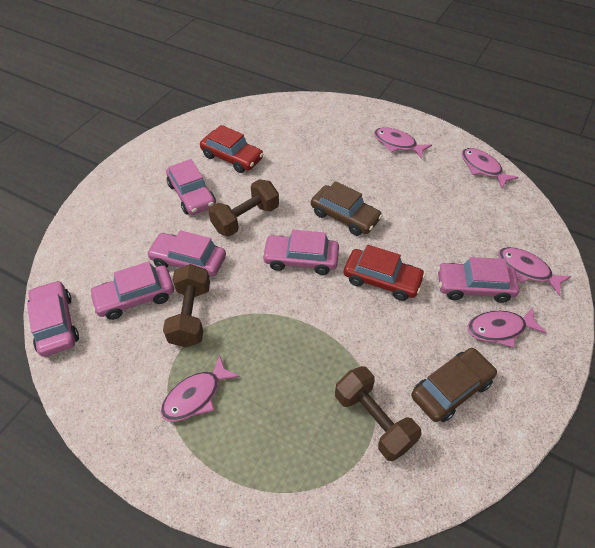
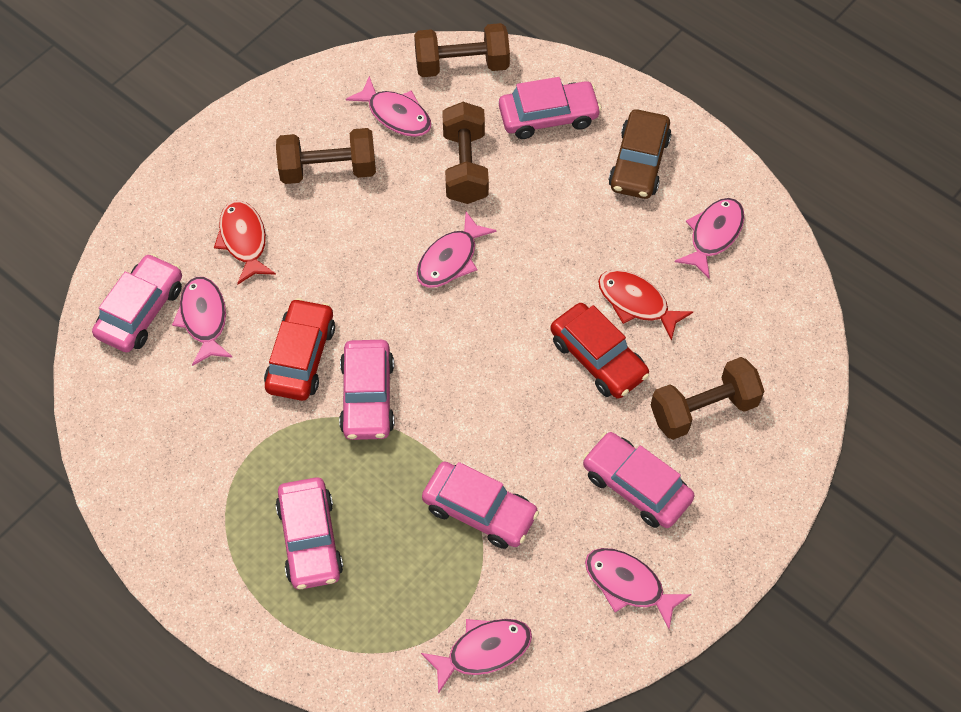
brown car: [311,181,382,236] [411,348,497,422] = 2 -> [608,109,672,199] = 1
brown dumbbell: [163,264,210,347] [209,179,279,236] [335,366,421,461] = 3 -> [276,128,376,184] [414,23,510,77] [442,102,489,204] [651,357,764,440] = 4
pink fish: [161,355,240,422] [374,127,432,159] [462,148,519,188] [467,307,547,348] [498,247,571,296] = 5 -> [172,277,233,366] [346,76,431,137] [416,212,497,288] [421,619,532,694] [585,548,691,629] [675,198,744,279] = 6
red fish: none = 0 -> [214,200,276,284] [598,270,693,341] = 2

